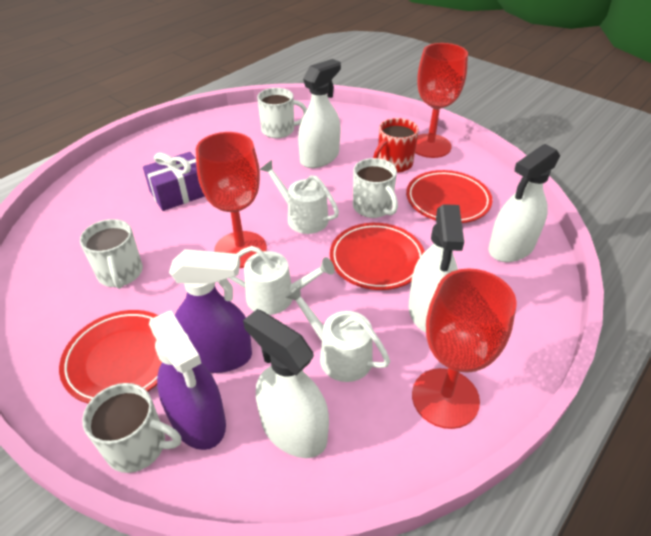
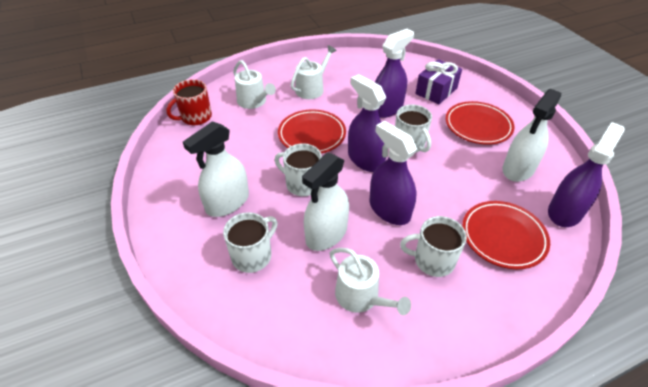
purple spray bottle: [149,311,226,450] [169,249,252,373] = 2 -> [348,74,386,172] [369,121,417,225] [375,29,414,118] [548,122,625,227] = 4
red goblet: [196,132,267,268] [412,268,517,429] [415,43,468,158] = 3 -> none = 0
white spray bottle: [243,309,329,458] [298,59,341,168] [409,204,464,332] [488,144,560,262] = 4 -> [183,121,249,217] [302,153,349,251] [502,89,561,182] = 3

